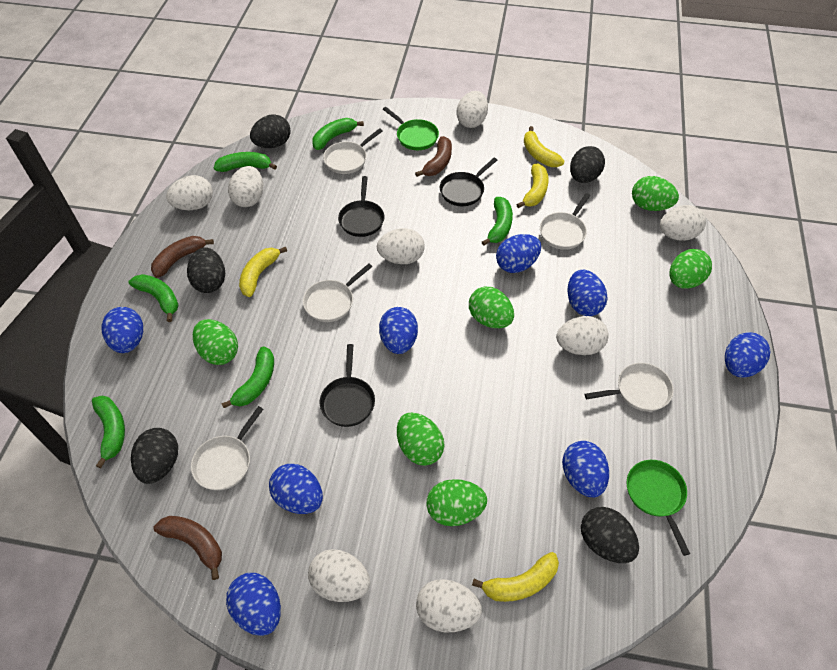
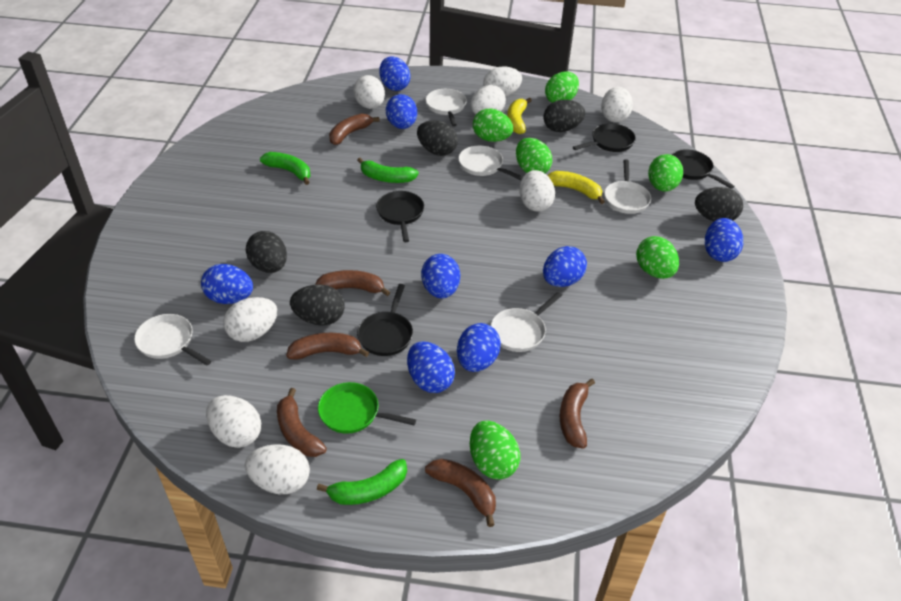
black pan: [320,344,375,427] [338,176,385,237] [440,158,497,206] = 3 -> [357,284,413,356] [376,191,424,242] [573,123,636,152] [671,149,734,189] = 4
brown banana: [151,236,214,278] [153,516,222,580] [415,136,452,177] = 3 -> [277,388,327,457] [286,333,369,360] [315,270,390,296] [329,114,380,145] [425,459,496,527] [560,379,595,449] = 6
green banana: [92,396,125,468] [128,274,179,322] [214,152,277,172] [221,346,274,408] [312,118,364,150] [482,197,513,246] = 6 -> [260,152,310,185] [317,459,407,505] [357,158,419,183] = 3
green pan: [383,107,439,150] [627,460,690,556] = 2 -> [318,382,416,434] = 1
yellow banana: [239,247,287,297] [472,552,559,602] [516,164,549,208] [524,126,564,167] = 4 -> [507,98,532,134] [547,171,605,204] = 2

